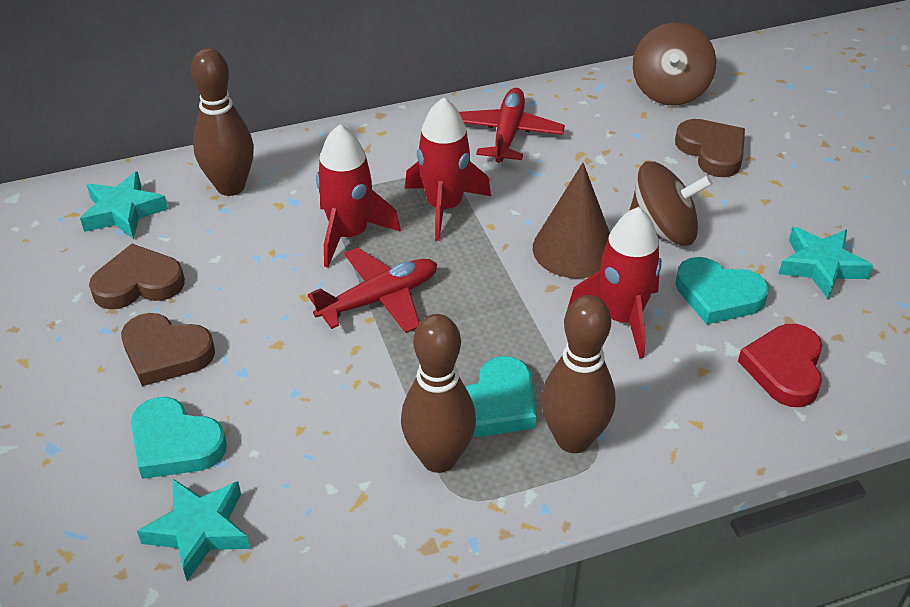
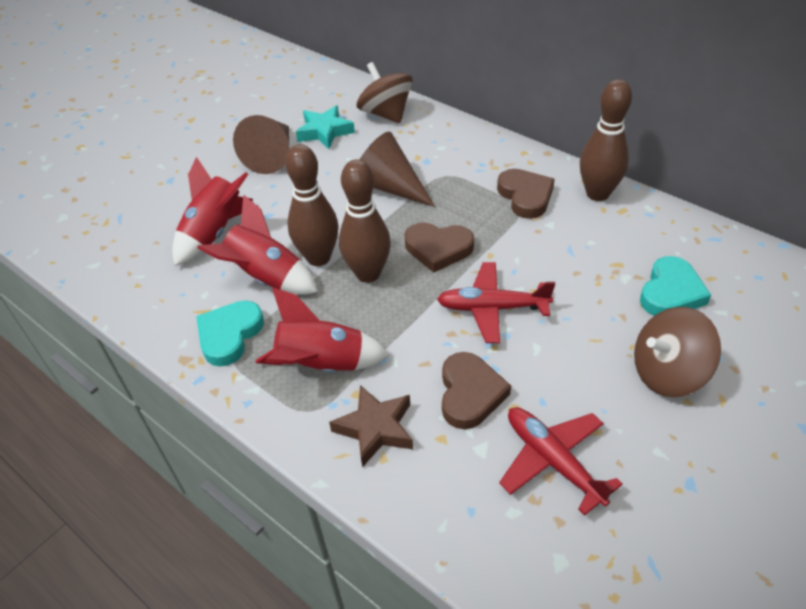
brown cone: [533,163,610,279] = 1 -> [233,115,289,174] [359,132,435,207] = 2
brown star: none = 0 -> [329,385,413,467] = 1
red heart: [738,324,823,407] = 1 -> none = 0
turquoise heart: [131,397,227,479] [465,356,536,437] [675,257,769,324] = 3 -> [196,300,264,367] [640,256,711,316] = 2
turquoise star: [80,171,168,239] [137,479,250,581] [779,227,873,299] = 3 -> [296,105,355,149] = 1

